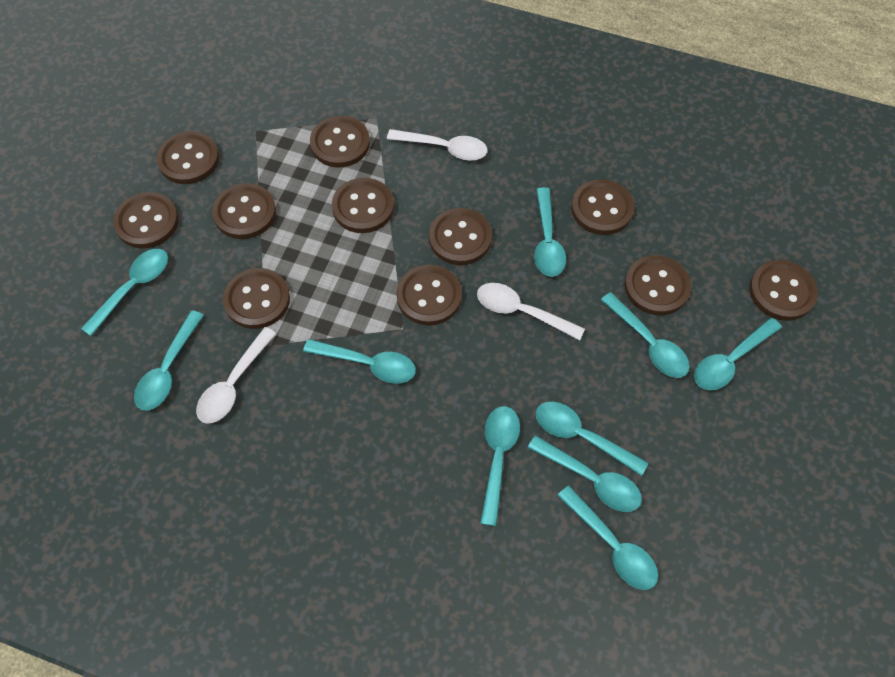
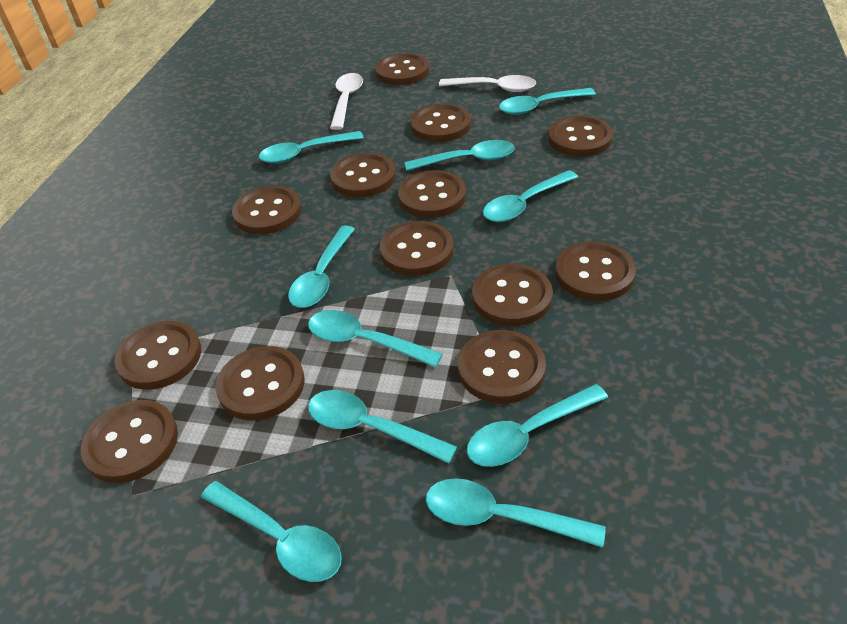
brown button: [113,192,179,249] [157,131,219,184] [212,183,276,239] [223,268,290,329] [310,116,370,168] [332,178,394,233] [397,265,462,325] [429,208,492,265] [571,179,634,235] [624,255,691,315] [749,260,818,321] = 11 -> [81,400,178,483] [114,321,201,390] [216,346,305,420] [232,186,302,235] [330,153,396,198] [375,53,429,85] [380,221,454,276] [398,170,466,218] [410,104,471,142] [458,330,546,404] [472,264,553,326] [548,115,613,157] [555,241,636,301] = 13
white spoon: [196,327,277,424] [387,129,488,161] [477,283,585,341] = 3 -> [330,73,363,130] [439,75,536,92] = 2

